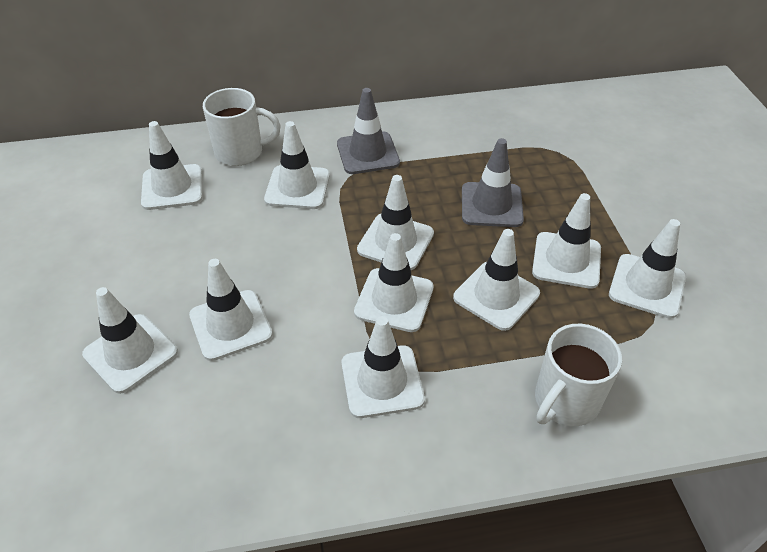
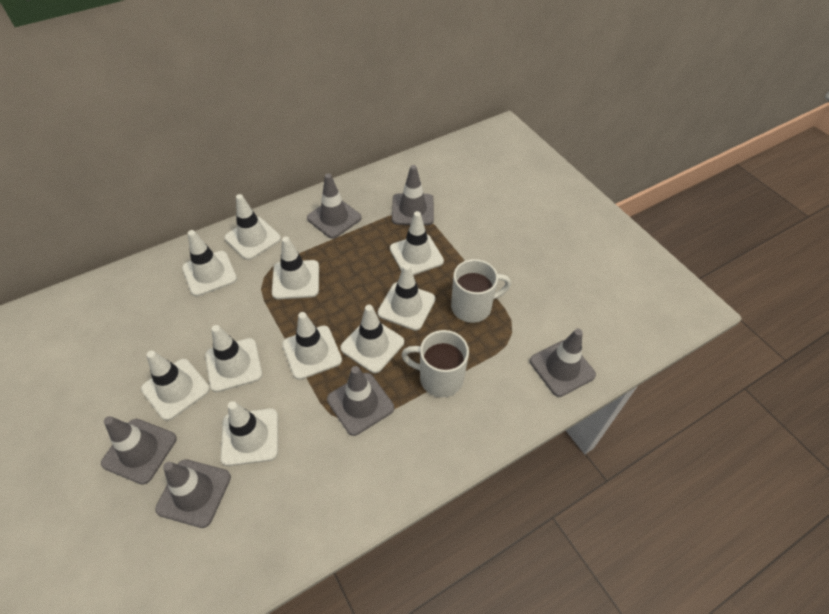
grey traffic cone: [337,88,400,174] [462,138,524,227] = 2 -> [101,416,177,485] [155,459,231,528] [307,174,362,239] [327,366,394,436] [392,165,434,225] [530,329,596,397] = 6

